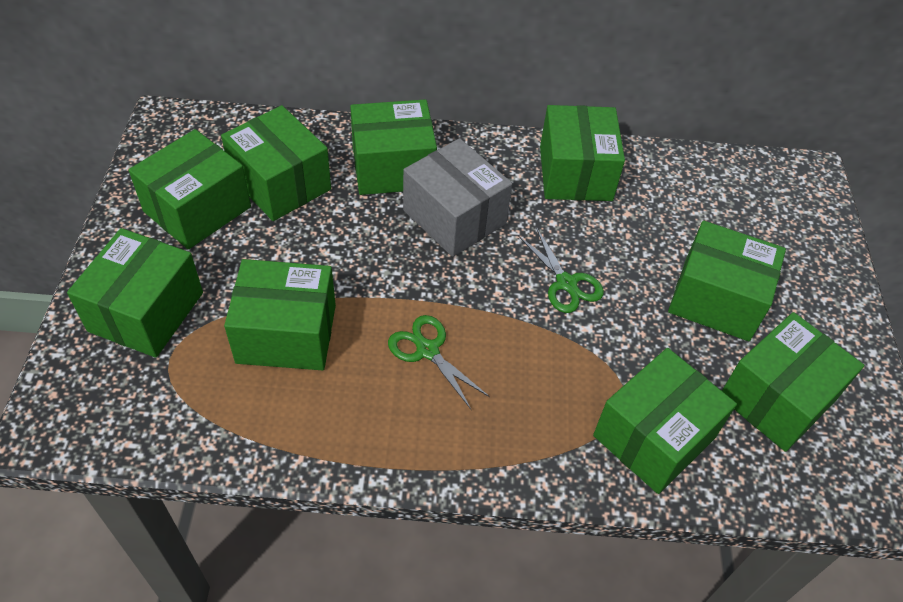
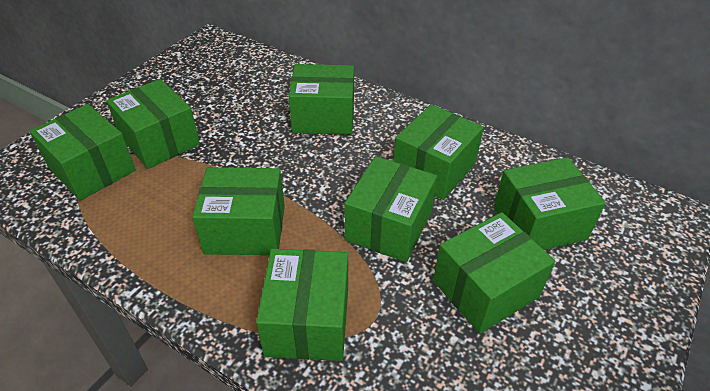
green scissors: [388,315,490,409] [518,227,604,313] = 2 -> none = 0
grey box: [403,138,512,257] = 1 -> none = 0

